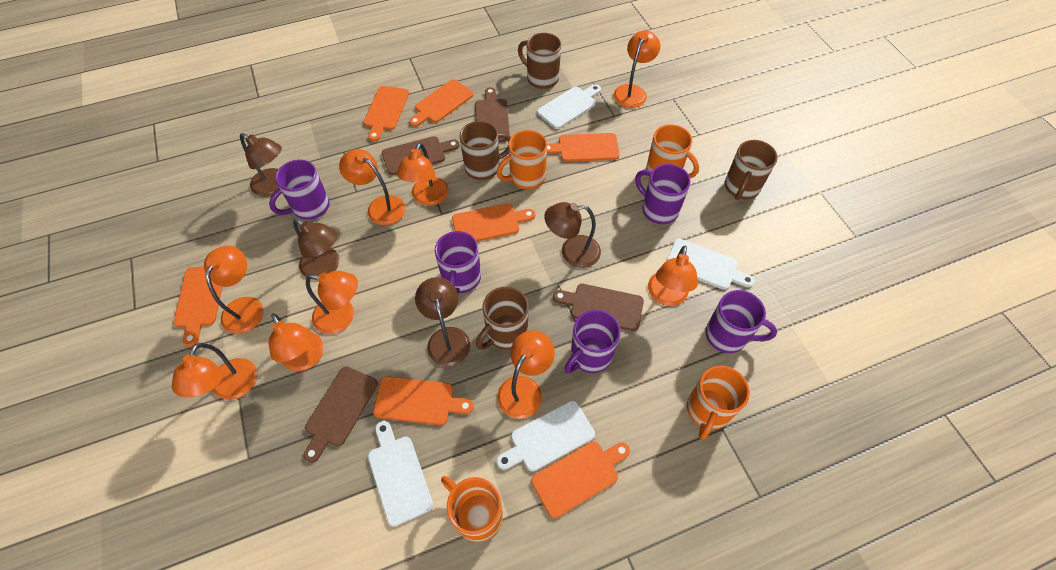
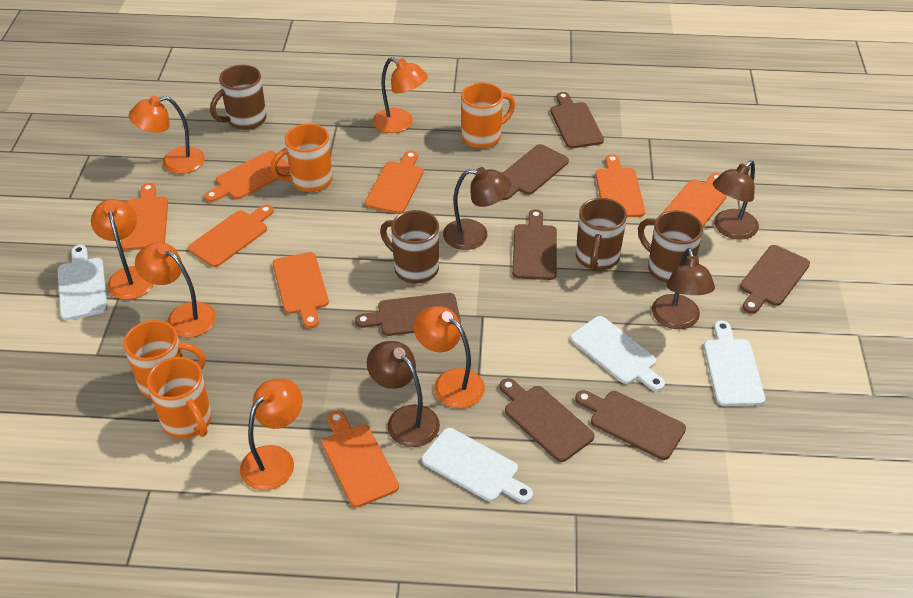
brown cutting board: [304,366,378,463] [382,136,460,175] [475,87,510,142] [553,284,644,331] = 4 -> [355,293,461,336] [499,378,594,462] [502,144,569,200] [512,209,557,280] [550,92,604,148] [575,390,686,460] [740,245,810,314] = 7
orange cutting board: [174,266,222,347] [364,86,409,142] [373,376,474,425] [409,79,474,127] [452,203,535,241] [531,441,630,518] [547,133,619,162] = 7 -> [121,183,168,250] [188,205,274,267] [204,151,290,202] [273,252,329,328] [322,411,399,507] [365,151,424,214] [595,154,645,217] [662,173,727,226] = 8
orange lamp: [172,343,257,400] [204,246,264,334] [269,314,324,371] [306,271,358,334] [339,149,405,225] [397,143,449,206] [497,330,555,419] [614,30,660,108] [648,246,698,306] = 9 -> [91,199,154,300] [129,96,205,174] [135,242,216,338] [240,378,303,490] [373,57,428,133] [414,306,485,408] = 6
purple mug: [269,159,330,220] [435,231,481,294] [564,310,621,374] [635,164,691,224] [706,290,777,353] = 5 -> none = 0

